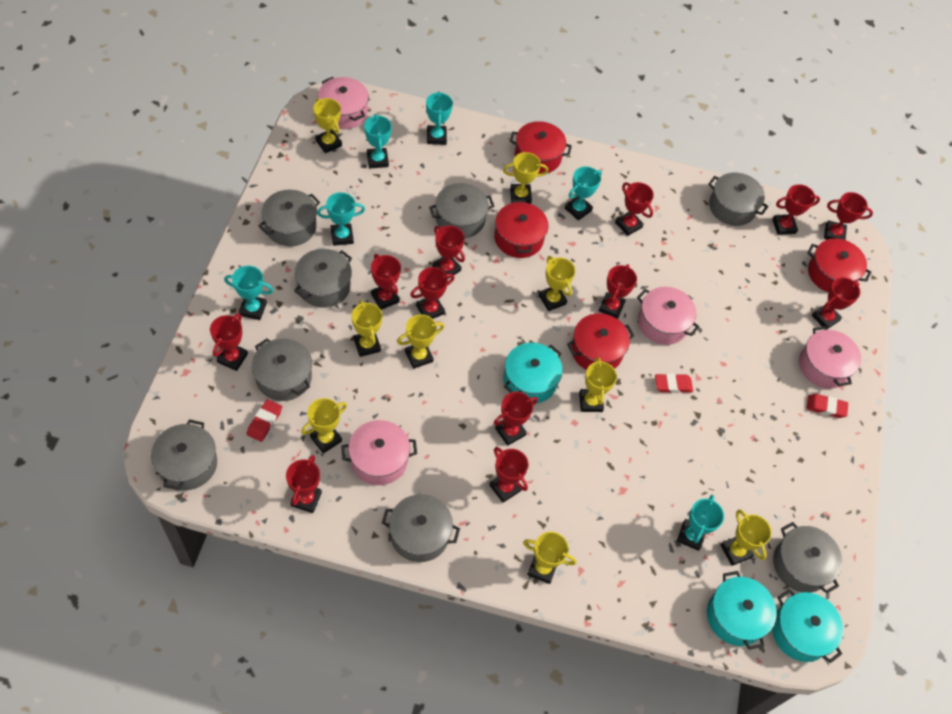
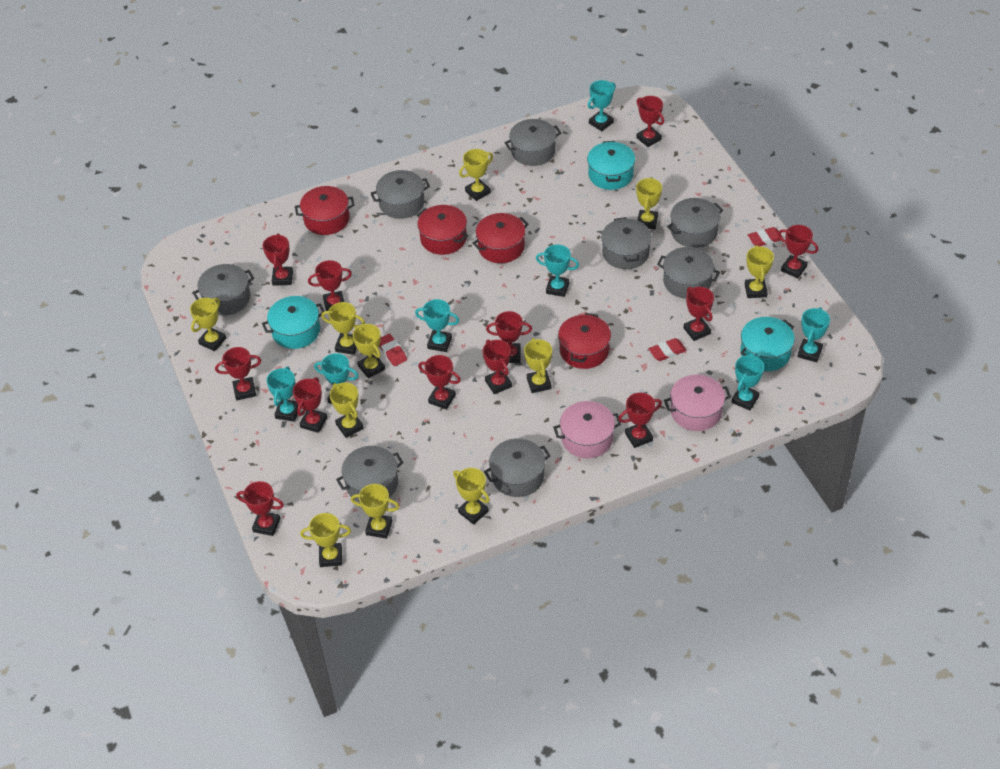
pink pot: [318,77,369,129] [341,420,417,485] [637,287,699,345] [799,326,861,389] = 4 -> [553,401,621,458] [664,375,731,431] = 2
turquoise trophy: [224,266,273,320] [317,192,365,246] [364,114,392,168] [426,91,453,145] [565,166,602,221] [677,495,724,551] = 6 -> [266,366,298,422] [314,353,358,404] [415,299,459,352] [536,244,579,297] [588,80,616,131] [732,355,764,410] [797,307,830,362] = 7
yellow trophy: [301,398,347,454] [313,98,342,153] [352,300,383,357] [397,314,444,369] [503,152,548,204] [523,532,577,584] [539,256,576,311] [579,357,617,412] [721,510,772,566] = 9 -> [190,298,226,351] [300,513,351,567] [321,302,365,355] [330,383,364,438] [351,484,399,538] [353,324,385,378] [453,468,490,525] [459,149,493,201] [524,338,552,393] [636,177,662,229] [745,245,774,298] = 11

